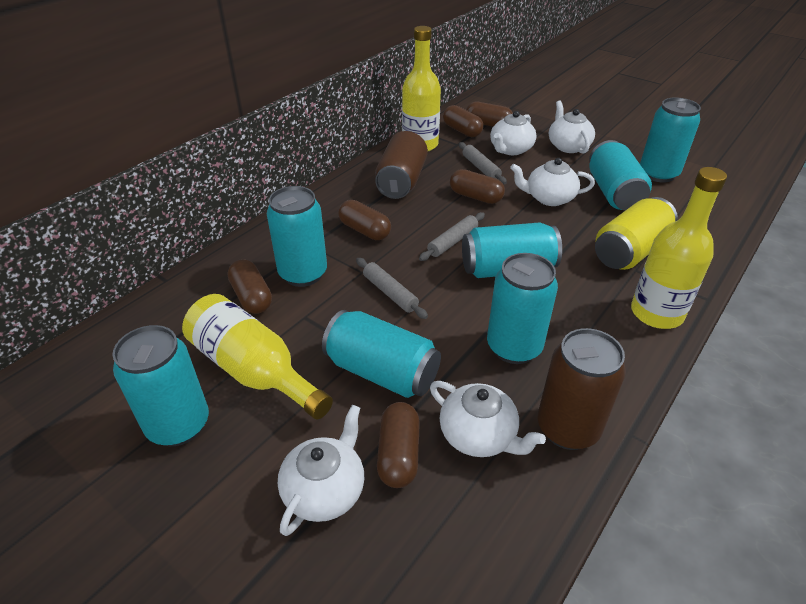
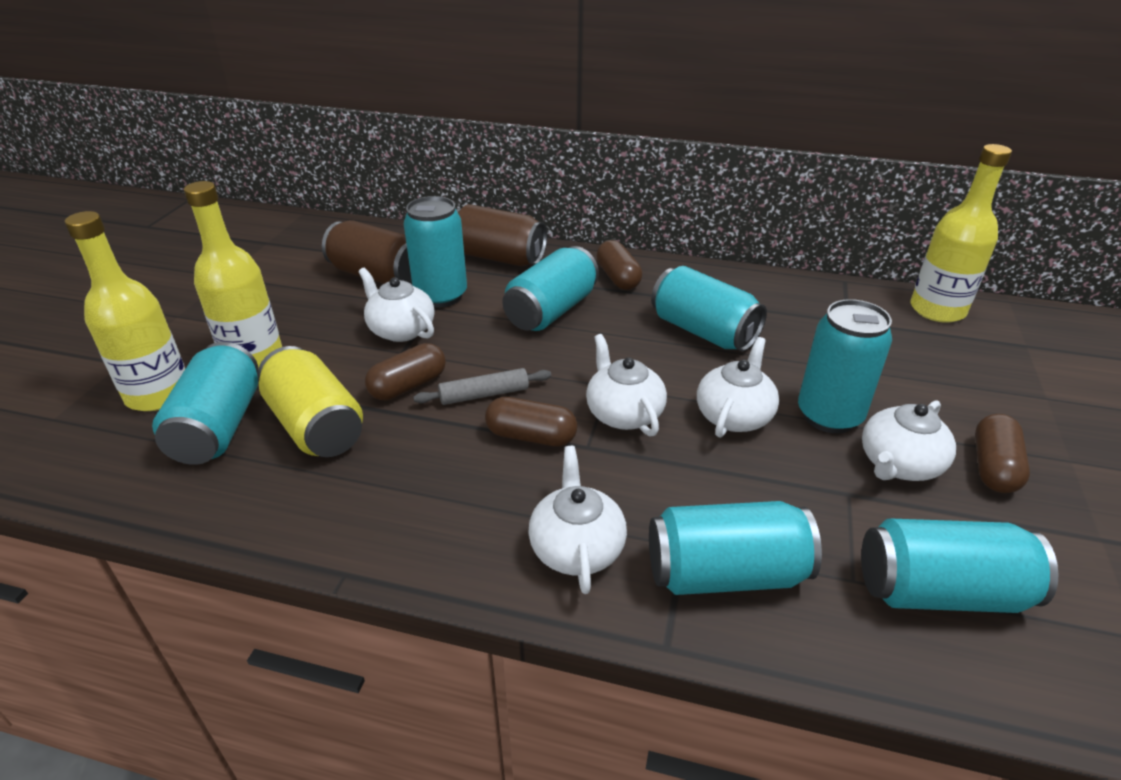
brown capsule: [228,259,272,314] [338,200,391,240] [377,402,420,488] [443,105,483,137] [450,169,505,204] [466,102,513,127] = 6 -> [365,343,446,400] [485,397,577,447] [596,240,642,290] [975,414,1030,493] = 4
grey rolling pin: [356,258,428,319] [419,212,485,261] [459,142,507,184] = 3 -> [413,368,551,405] = 1

